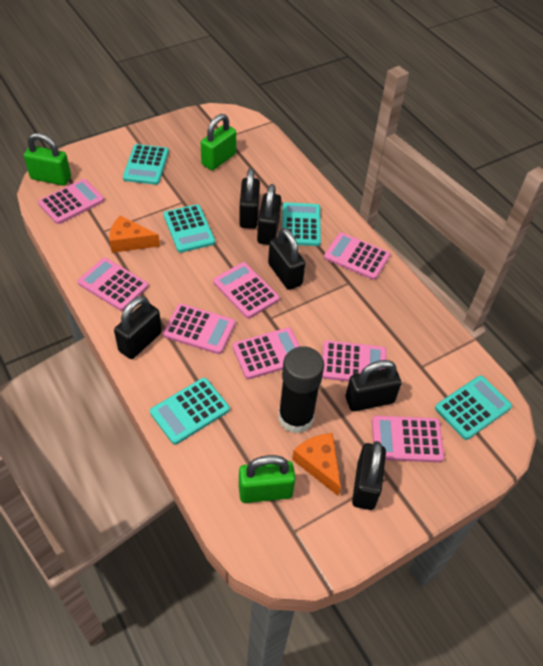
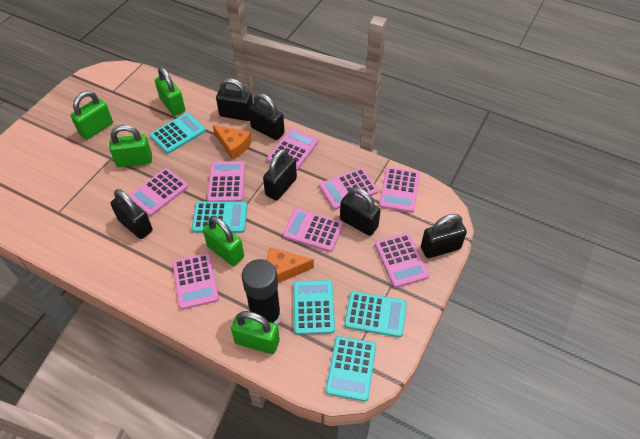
green padlock: [24,133,71,186] [201,114,236,170] [239,455,296,503] = 3 -> [71,91,113,140] [109,125,152,167] [155,67,185,116] [203,216,244,266] [231,311,280,354] = 5

